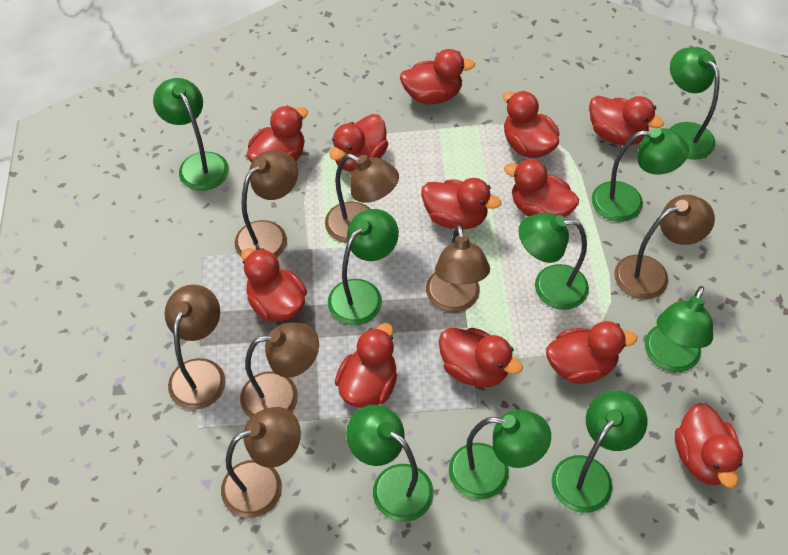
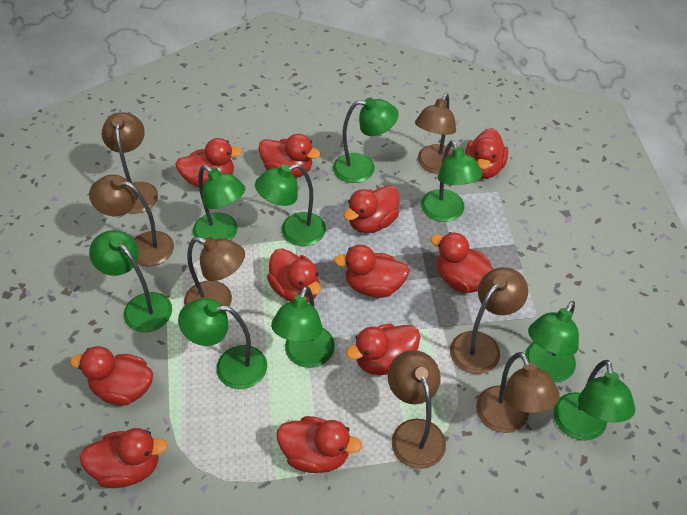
red duck: [241,248,307,321] [247,106,308,163] [330,114,388,171] [335,323,397,408] [400,49,475,104] [421,178,501,229] [439,328,523,387] [503,91,559,158] [504,159,579,218] [546,321,637,384] [589,96,664,145] [675,403,743,488] = 12 -> [70,346,153,405] [79,428,168,488] [175,138,242,187] [258,134,321,178] [267,248,321,303] [277,416,362,473] [334,245,410,298] [344,185,399,233] [346,324,420,375] [431,232,493,293] [465,128,508,179] = 11

